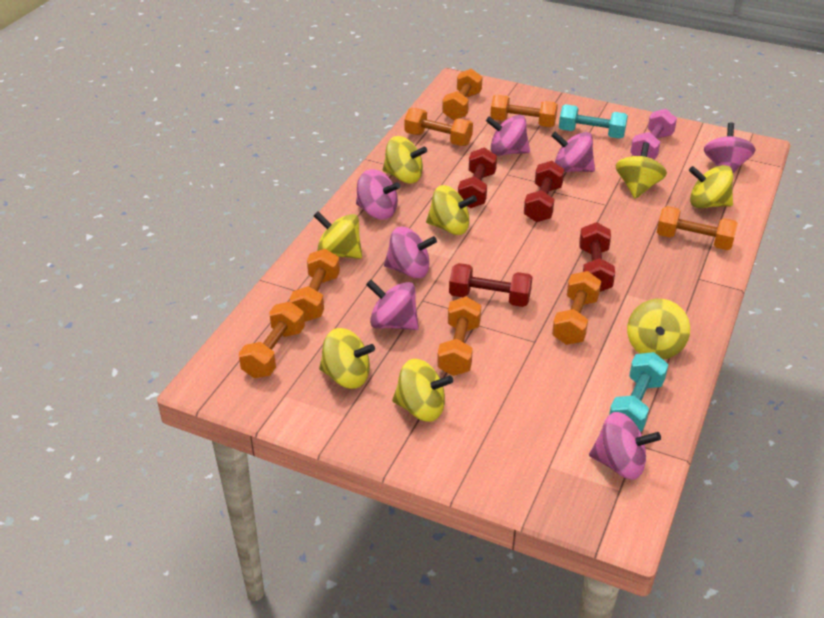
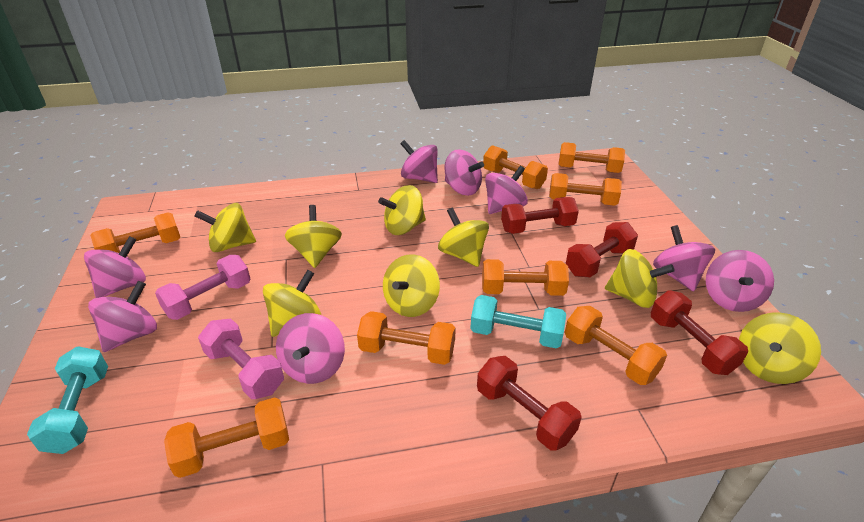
pink dumbbell: [630,109,677,159] = 1 -> [155,255,251,320] [198,319,284,399] = 2
pink spinning top: [356,169,400,220] [366,280,419,330] [384,227,437,278] [486,115,530,156] [551,132,595,172] [589,412,661,480] [704,123,756,173] = 7 -> [84,236,146,298] [88,281,157,352] [276,313,345,384] [400,140,438,183] [444,149,484,196] [485,166,528,214] [653,225,715,292] [706,250,774,312] = 8

